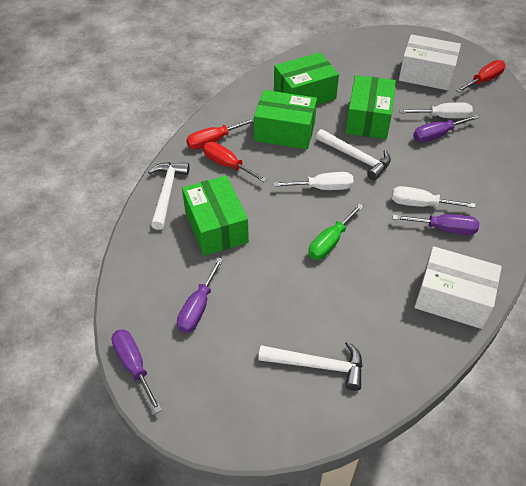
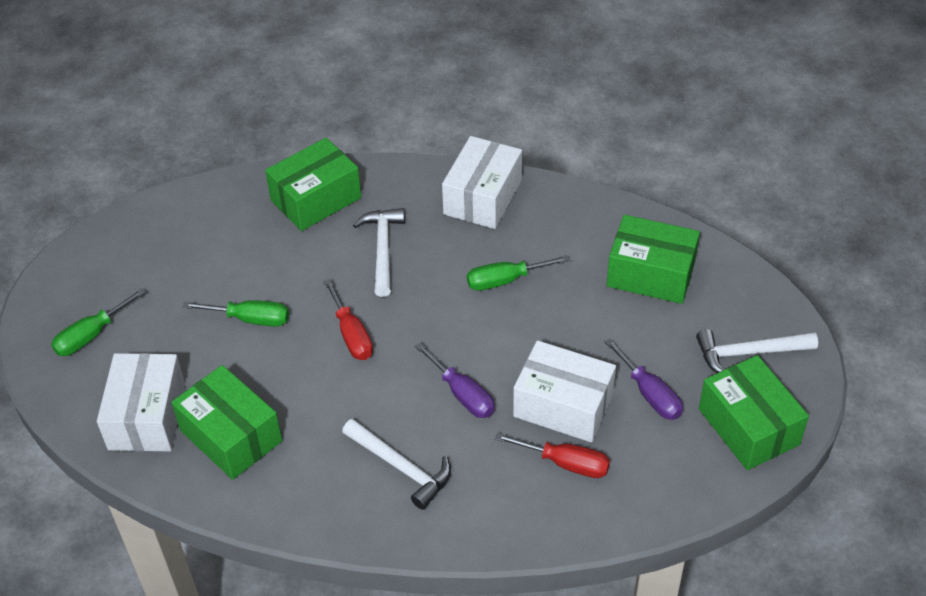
green screwdriver: [308,204,364,260] = 1 -> [51,288,146,356] [183,300,289,327] [467,255,570,291] = 3
purple screwdriver: [112,329,162,413] [177,257,224,333] [393,214,479,235] [413,115,479,142] = 4 -> [415,342,494,418] [605,338,683,420] = 2
red screwdriver: [186,118,254,149] [203,142,267,182] [456,60,506,93] = 3 -> [323,279,373,360] [495,433,610,478] = 2
white box: [399,34,461,90] [414,246,502,329] = 2 -> [97,353,185,451] [442,136,522,229] [513,340,616,443] = 3
white screwdriver: [273,172,354,190] [392,186,475,208] [399,102,473,118] = 3 -> none = 0

